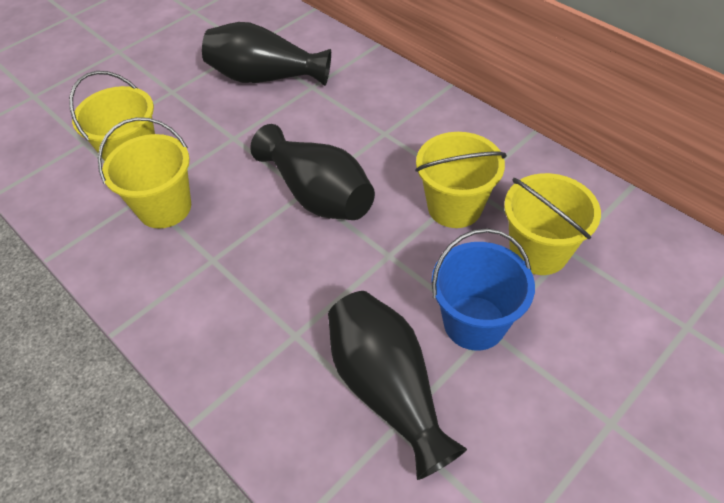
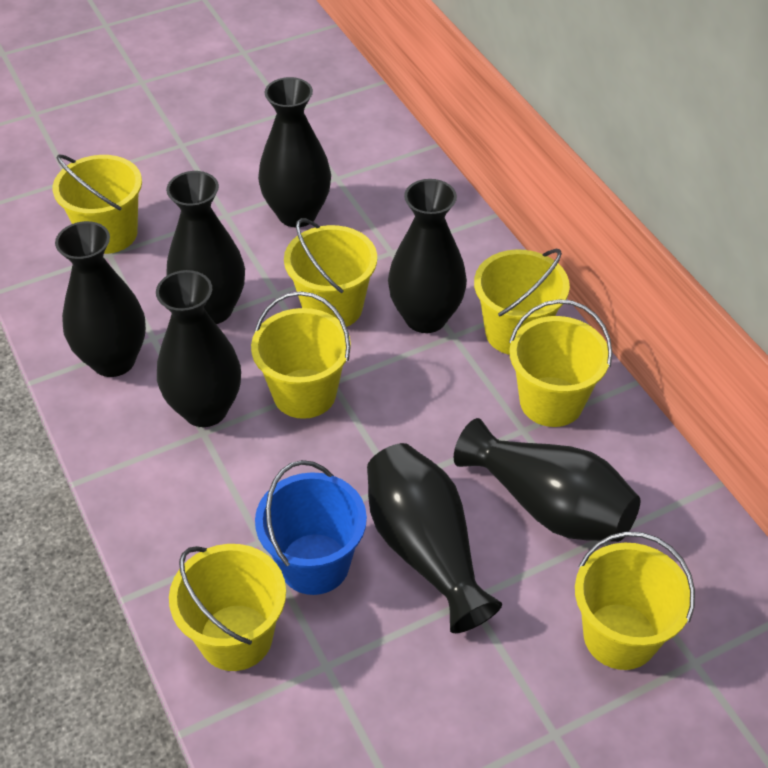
black vase: [202,22,331,86] [250,124,375,220] [328,291,467,480] = 3 -> [55,221,146,377] [156,270,241,427] [166,171,245,324] [258,77,331,227] [367,443,502,633] [388,179,467,333] [454,418,641,542] = 7
yellow bucket: [69,71,155,161] [98,117,191,229] [415,132,507,228] [504,173,601,275] = 4 -> [53,154,142,254] [169,544,286,671] [251,291,351,419] [284,218,377,327] [474,249,570,355] [509,299,612,427] [575,531,695,670] = 7

